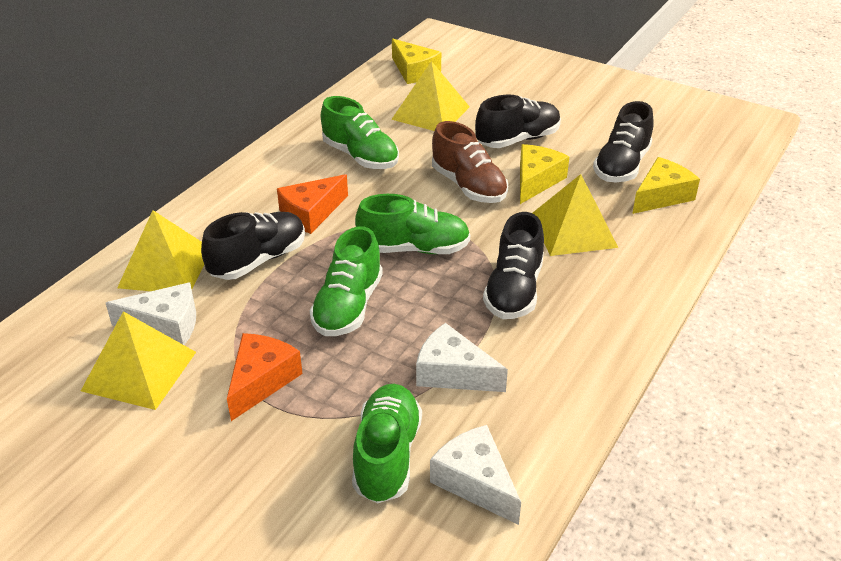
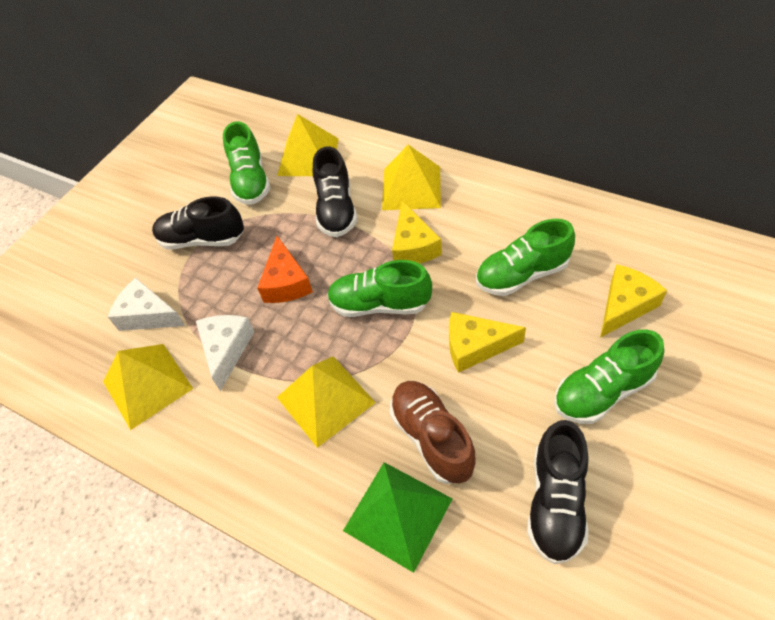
black shoe: [201,212,305,280] [475,95,561,148] [483,212,544,319] [593,101,654,182] = 4 -> [152,196,244,249] [313,147,357,237] [527,420,589,564] = 3
green pyramid: none = 0 -> [343,462,452,573] = 1
orange cheese: [227,333,302,421] [277,174,348,234] = 2 -> [257,236,313,303] = 1
white cheese: [106,282,196,345] [416,323,508,392] [430,425,521,525] = 3 -> [108,278,185,331] [196,315,255,391] = 2

